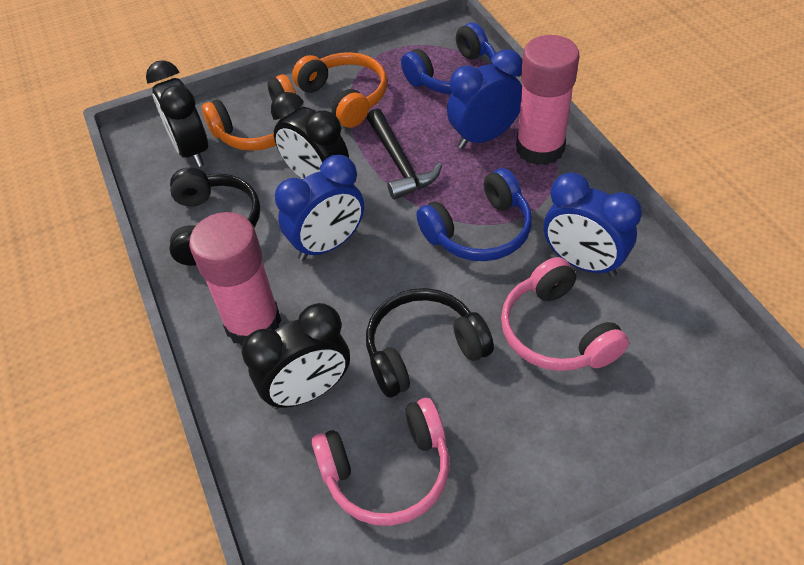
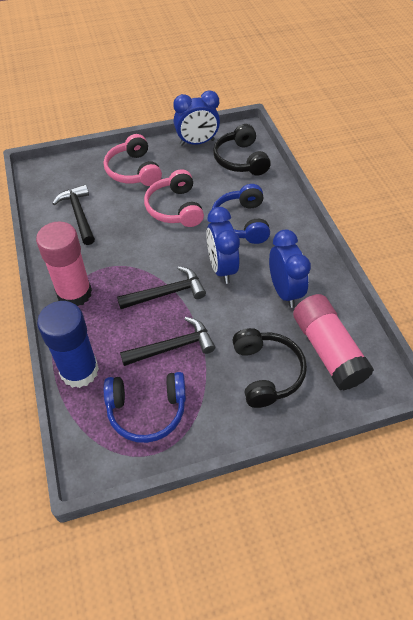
black clock: [146,60,208,167] [242,303,350,409] [271,92,349,179] = 3 -> none = 0
black hammer: [367,108,442,200] = 1 -> [52,184,95,245] [117,266,206,309] [120,317,215,366] = 3
blue glue stick: none = 0 -> [37,301,99,388] = 1
orange headphones: [202,74,296,151] [292,52,387,128] = 2 -> none = 0

